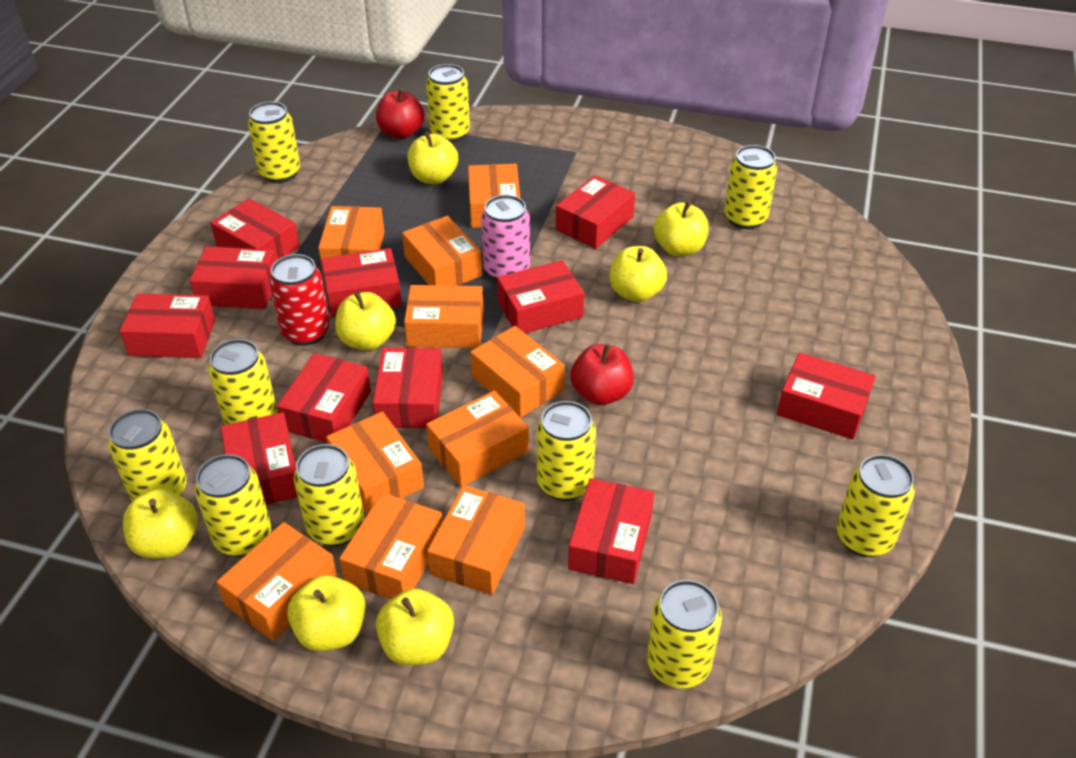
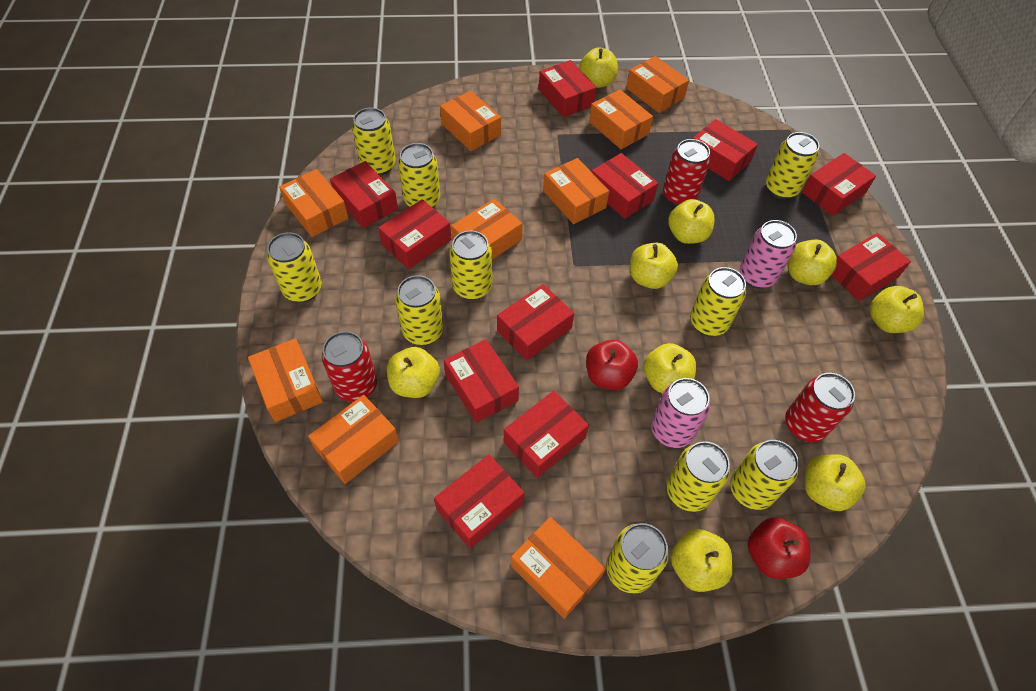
orange box: [217,522,338,641] [318,206,385,271] [326,412,424,515] [339,492,443,599] [402,216,482,286] [404,285,484,348] [426,390,529,487] [427,485,525,595] [468,164,520,228] [470,326,565,418] = 10 -> [248,338,323,422] [279,169,349,237] [308,395,399,484] [440,91,501,151] [451,199,522,260] [511,517,606,619] [543,158,609,224] [589,90,653,149] [626,56,689,113] = 9
pink can: [481,195,530,281] = 1 -> [651,378,710,448] [740,220,797,289] = 2
red can: [269,254,330,346] = 1 -> [322,331,377,402] [663,139,710,206] [785,373,855,442] = 3
yellow apple: [123,489,198,558] [287,575,366,651] [335,291,396,351] [376,588,454,665] [408,131,458,184] [609,246,667,302] [654,201,709,256] = 7 -> [387,347,440,398] [579,48,618,88] [630,243,678,289] [644,343,696,393] [668,199,715,244] [671,529,733,592] [787,239,837,285] [805,454,866,511] [870,286,924,333] = 9

